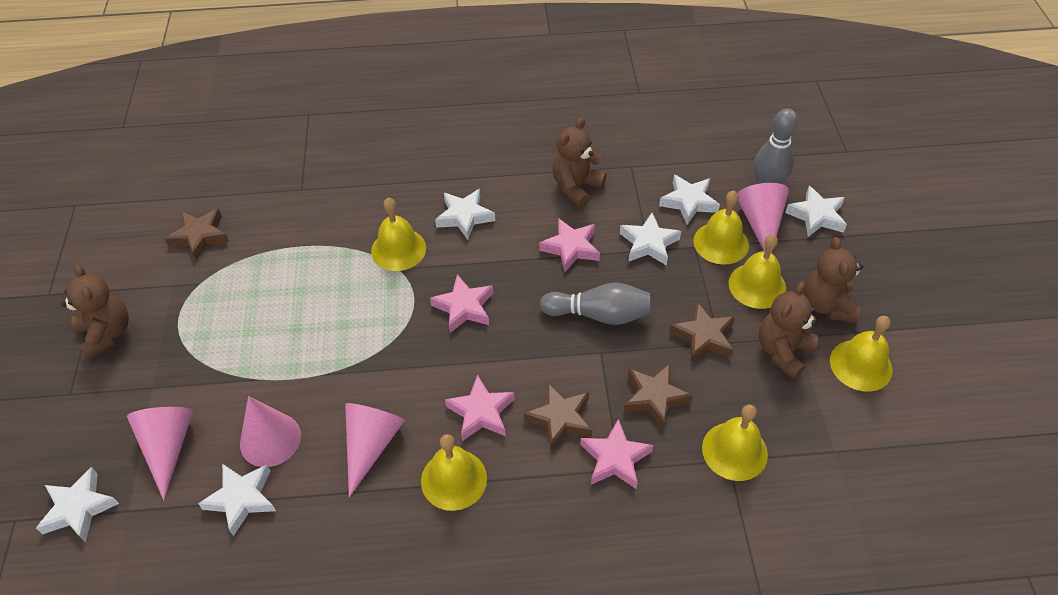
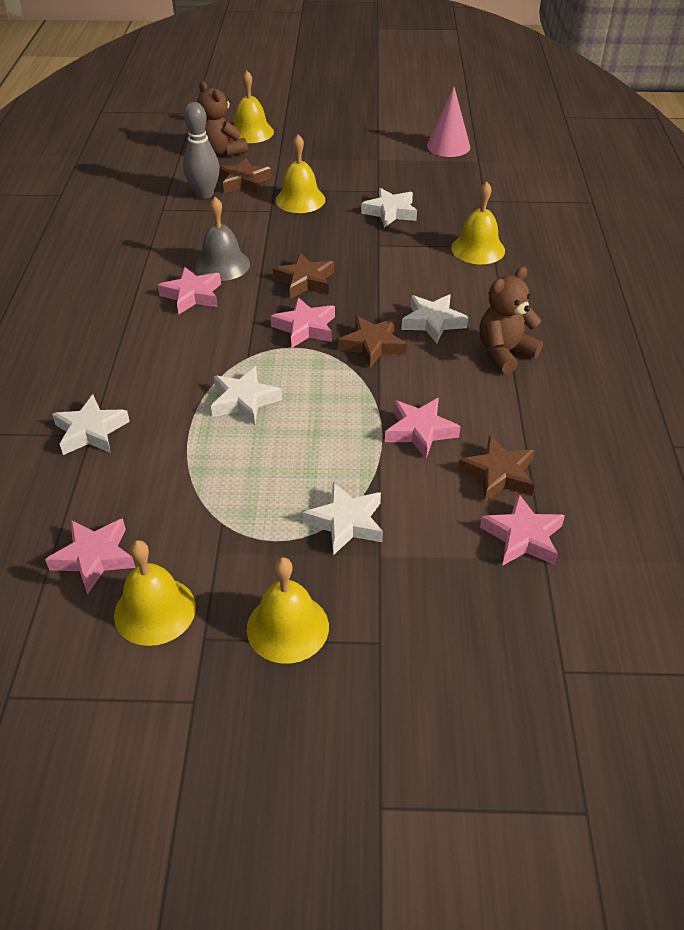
brown teddy bear: [61,265,129,360] [552,118,607,207] [759,282,819,379] [804,237,863,323] = 4 -> [198,81,248,156] [480,267,543,374] = 2
grey bell: none = 0 -> [195,197,250,281] = 1
grey bowling pin: [540,282,651,325] [754,109,798,184] = 2 -> [183,102,220,199] = 1
pink cone: [127,407,193,500] [240,396,301,467] [345,403,405,497] [737,183,789,253] = 4 -> [427,87,470,157] = 1
pink star: [430,274,493,333] [445,374,515,441] [539,218,600,272] [580,419,653,489] = 4 -> [45,518,135,595] [158,267,221,314] [271,297,335,348] [385,398,461,459] [480,494,565,566] = 5
white star: [36,467,119,542] [198,464,276,536] [435,189,495,240] [620,213,681,266] [659,174,720,225] [785,186,847,237] = 6 -> [52,395,130,455] [211,366,282,425] [303,482,383,555] [361,188,417,228] [401,294,468,343] = 5
yellow bell: [371,198,426,271] [421,434,487,511] [693,191,749,265] [702,404,768,481] [728,234,786,309] [830,316,893,392] = 6 -> [114,540,196,646] [233,71,274,143] [247,557,329,664] [275,135,325,213] [451,181,505,264] = 5

